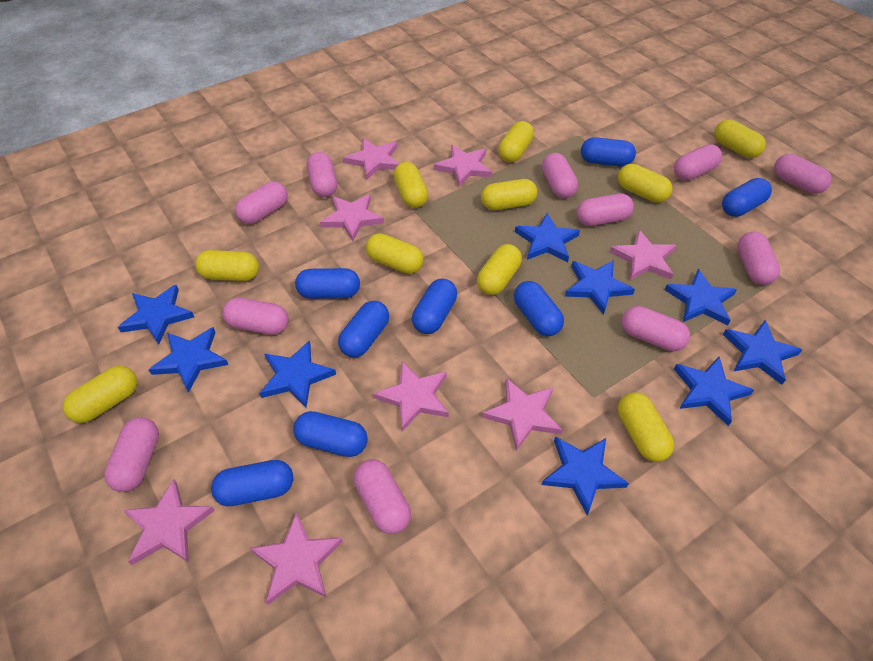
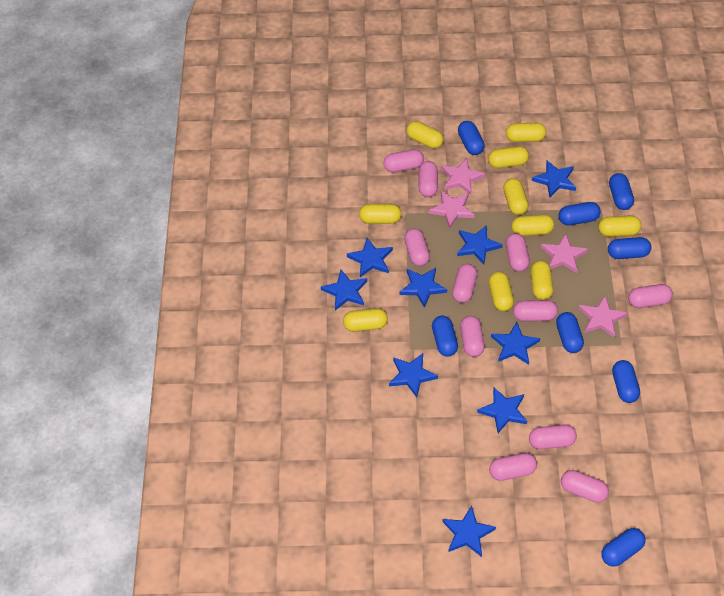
pink star: [123,479,215,565] [250,512,343,605] [320,194,384,241] [343,138,399,180] [373,362,449,431] [434,145,492,187] [482,378,562,451] [610,230,676,280] = 8 -> [429,191,474,229] [441,158,485,195] [541,233,588,273] [579,295,628,338] = 4

